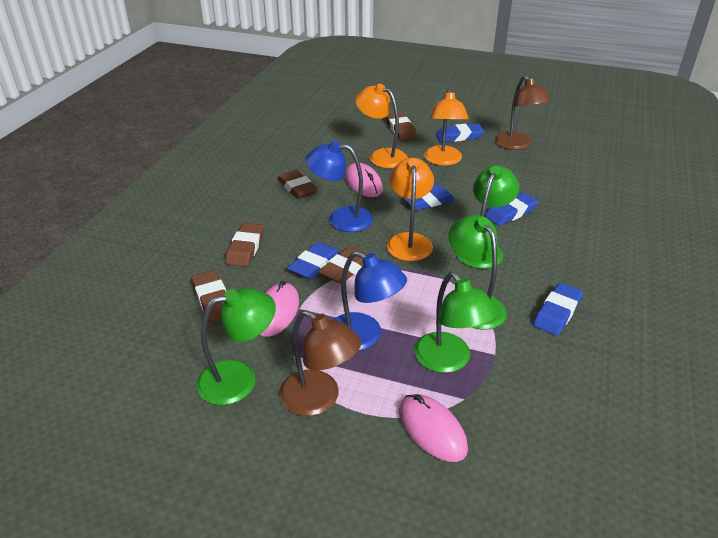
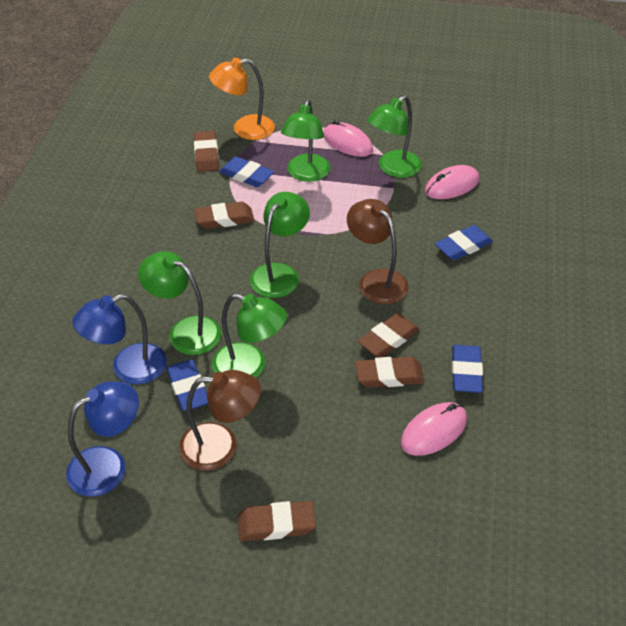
blue eraser: [287,242,340,279] [402,185,455,210] [436,123,484,142] [485,192,538,226] [533,283,583,336] = 5 -> [166,359,208,411] [219,157,274,187] [435,225,493,261] [452,345,483,393] = 4
green lamp: [196,288,276,405] [414,272,497,373] [448,215,507,330] [456,165,519,269] = 4 -> [138,251,221,355] [212,293,287,378] [250,192,310,298] [281,100,330,182] [368,95,422,178] = 5
orange lamp: [355,84,408,168] [387,158,434,261] [424,89,468,166] = 3 -> [209,58,275,140] = 1

